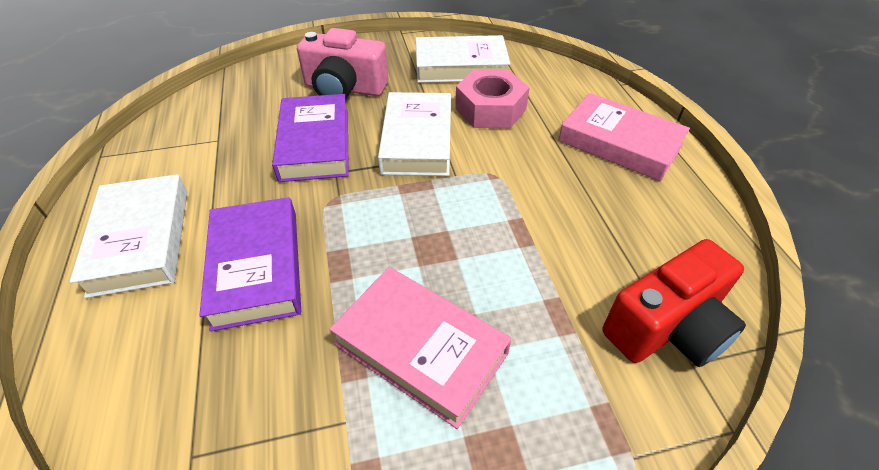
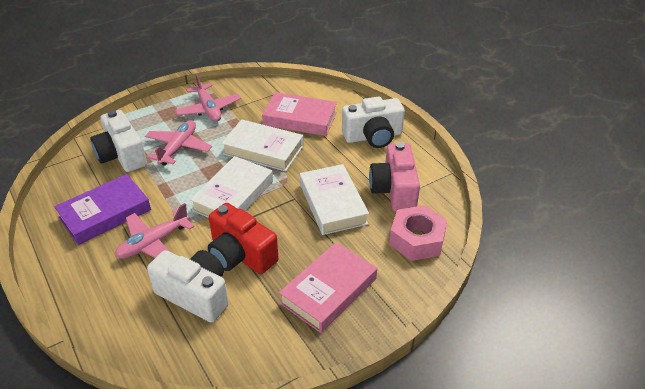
pink plane: none = 0 -> [115,203,194,259] [145,120,212,166] [175,73,241,122] = 3
purple book: [199,197,301,332] [272,94,349,182] = 2 -> [54,174,151,245] = 1
white camera: none = 0 -> [90,110,147,172] [147,250,228,323] [342,96,405,148] = 3

